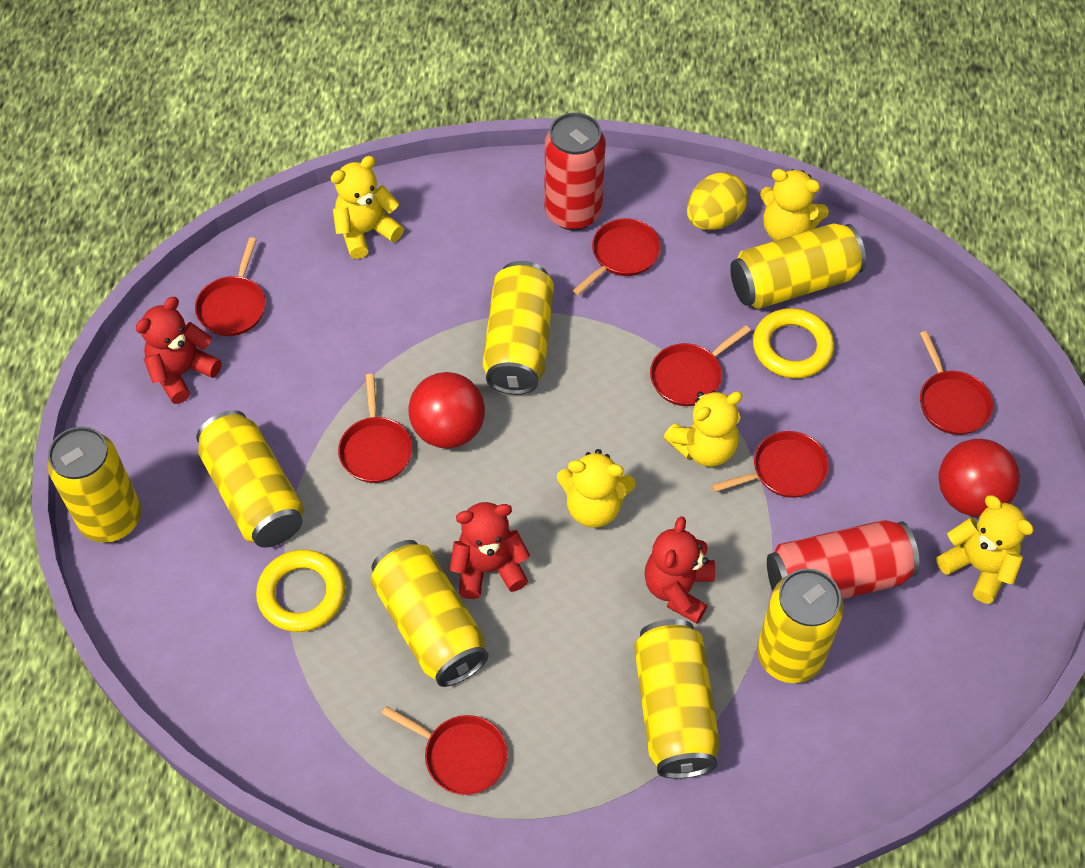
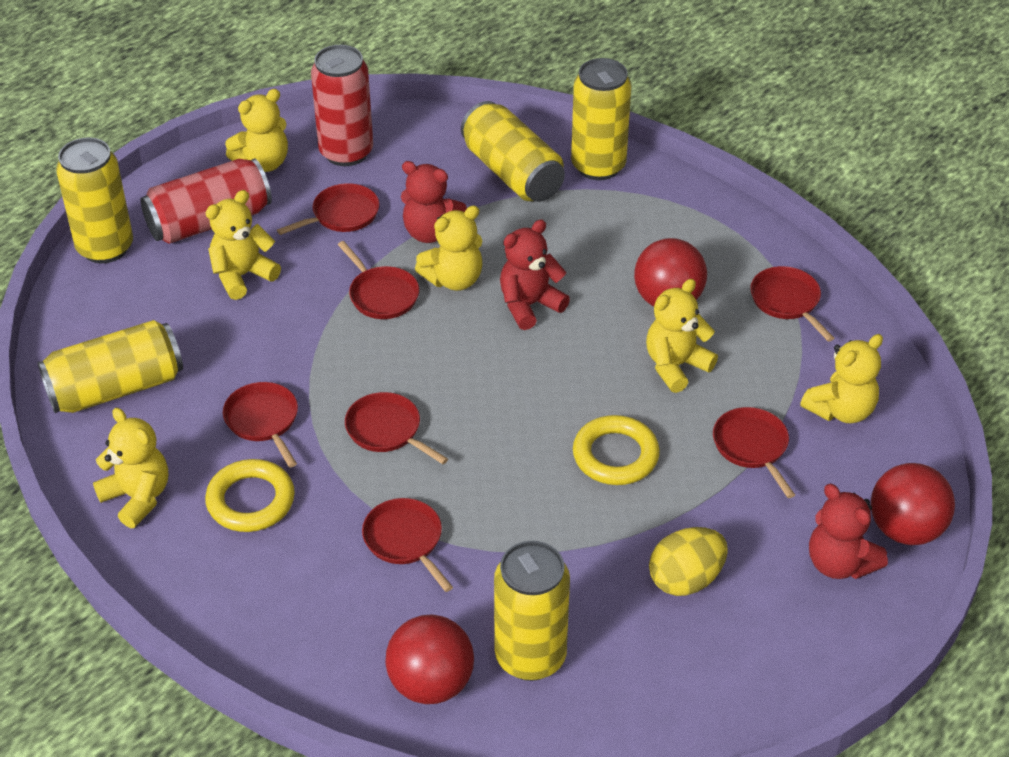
red ball: [409,372,485,449] [938,439,1020,517] = 2 -> [385,614,474,704] [634,238,707,307] [871,463,955,545] = 3
yellow can: [47,426,141,543] [196,410,304,548] [371,540,489,687] [483,261,554,395] [634,619,720,779] [730,224,866,309] [757,568,844,683] = 7 -> [38,320,183,413] [56,138,133,263] [461,101,565,202] [494,541,570,681] [571,58,631,180] = 5
yellow teddy bear: [331,156,404,259] [557,449,636,528] [664,390,743,467] [760,169,829,241] [937,495,1034,604] = 5 -> [93,408,168,528] [205,190,281,300] [225,89,288,172] [415,205,482,291] [646,279,718,393] [800,334,883,423] = 6

